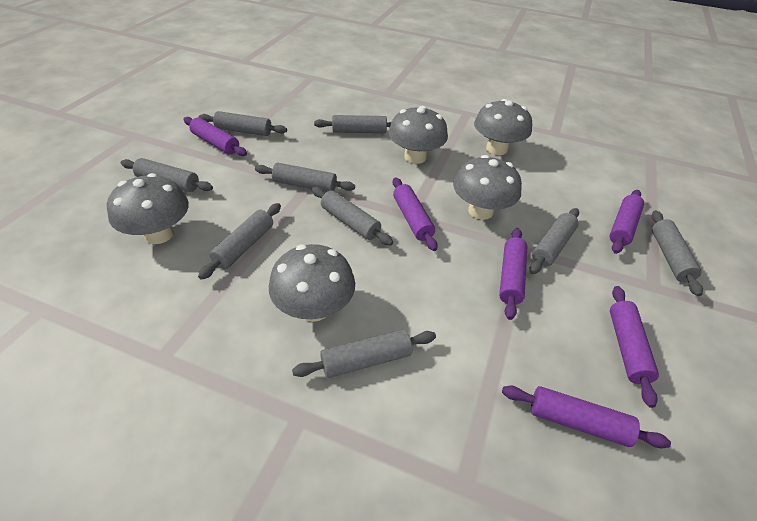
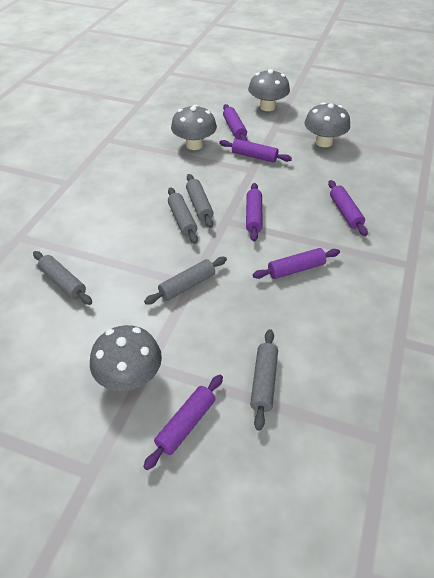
grey mushroom: [107,173,189,244] [269,244,355,322] [388,106,448,164] [453,155,522,220] [474,99,532,155] = 5 -> [90,325,162,391] [171,105,217,150] [248,69,290,111] [305,102,350,147] = 4
grey rolling pin: [121,158,213,192] [198,203,281,280] [199,111,287,136] [255,163,355,192] [292,329,436,378] [312,187,393,245] [314,115,391,133] [529,208,579,274] [652,210,703,296] = 9 -> [33,251,92,305] [144,257,227,305] [168,187,198,244] [186,174,214,228] [250,329,278,431] = 5

